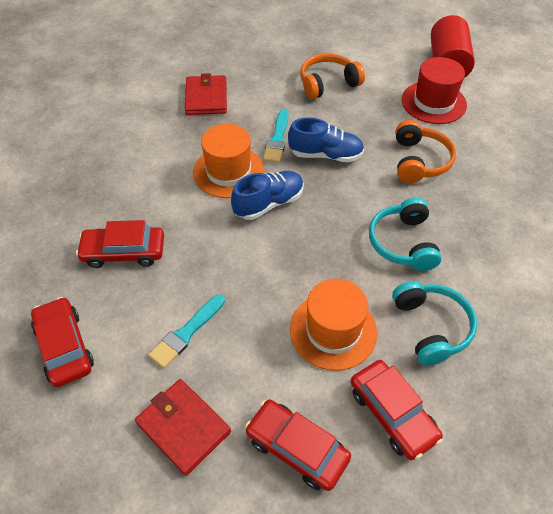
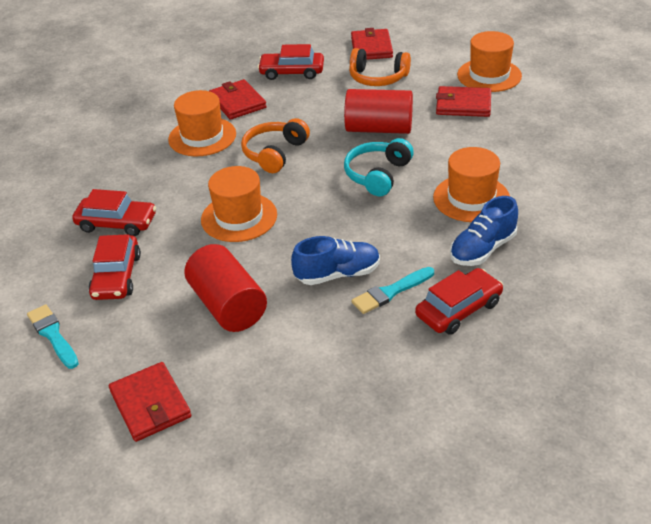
orange hat: [193,124,264,198] [290,279,377,371] = 2 -> [168,90,236,156] [201,166,277,242] [433,147,510,222] [457,31,522,92] = 4
red cylinder: [431,15,475,78] = 1 -> [184,244,267,332] [344,89,413,134] = 2
red hat: [402,57,467,124] = 1 -> none = 0
red wallet: [135,379,231,476] [185,73,227,115] = 2 -> [109,362,191,442] [209,79,267,120] [351,28,393,60] [436,86,491,117] = 4
turquoise headphones: [369,197,442,271] [392,281,477,366] = 2 -> [344,138,414,197] = 1

